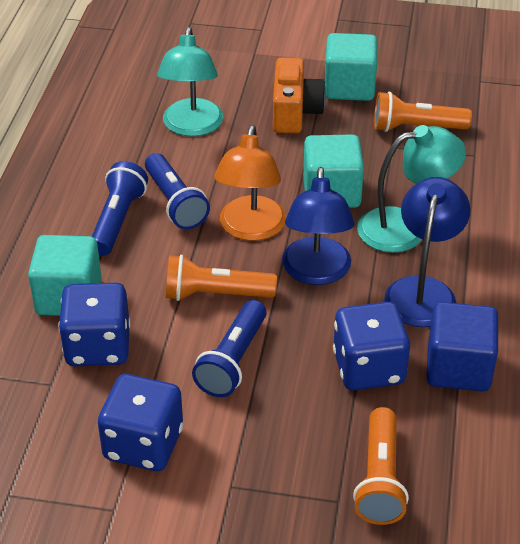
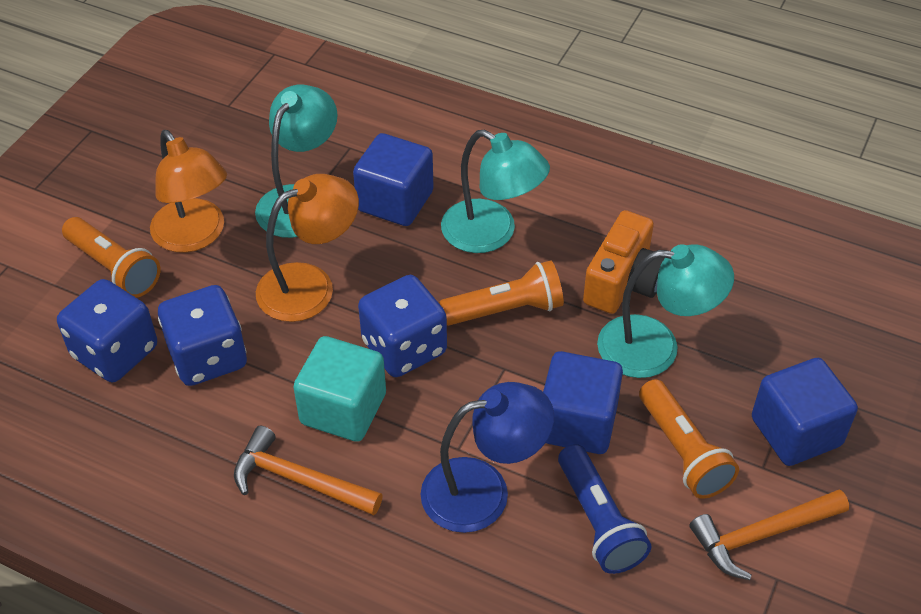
blue cube: [426,302,498,391] = 1 -> [353,133,434,226] [543,351,623,454] [752,358,858,466] = 3
blue flashlight: [92,161,148,256] [145,153,210,229] [192,300,267,397] = 3 -> [558,444,652,574] = 1
blue lamp: [282,167,355,285] [384,177,471,327] = 2 -> [421,382,554,533] = 1
orange hammer: none = 0 -> [234,426,383,515] [689,490,849,580] = 2
orange lamp: [214,125,286,241] = 1 -> [150,130,227,253] [256,174,359,322] = 2
turquoise cube: [28,235,101,316] [303,134,364,208] [325,33,377,101] = 3 -> [293,336,386,442] = 1
turquoise lamp: [157,27,224,136] [357,125,466,253] = 2 -> [255,84,338,238] [441,130,550,253] [597,244,734,378] = 3

